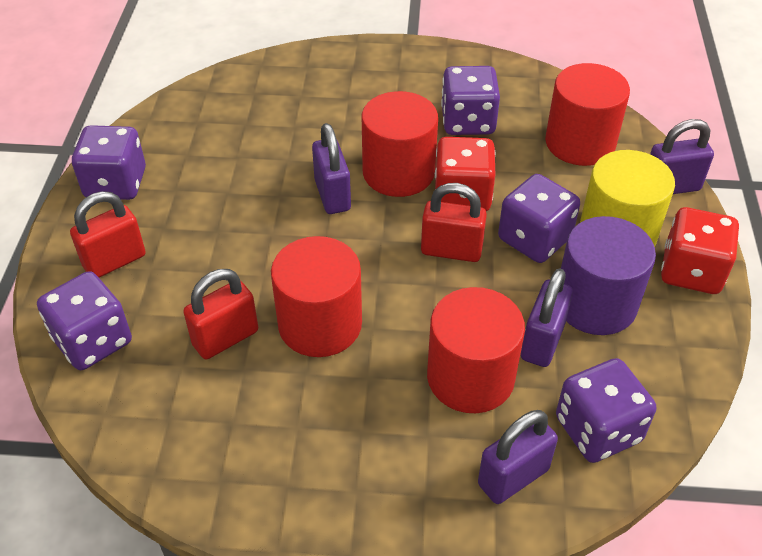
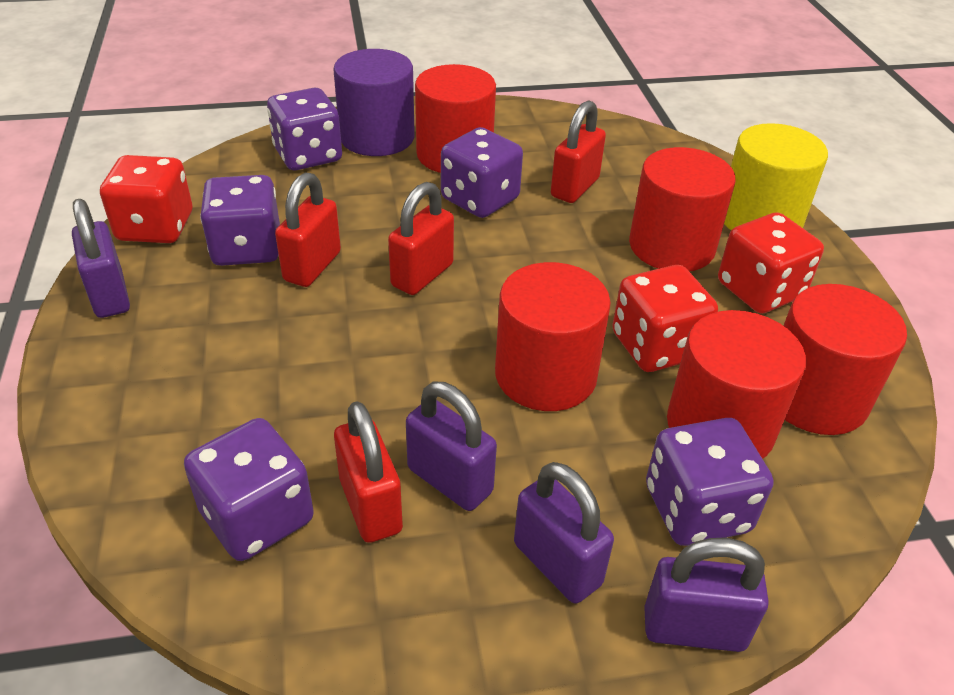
red cylinder: [271,236,362,357] [362,91,438,197] [427,287,525,413] [545,63,630,166] = 4 -> [415,64,496,173] [495,262,611,411] [629,147,736,272] [667,310,806,459] [784,284,907,435] = 5
red dice: [434,137,495,211] [661,207,739,294] = 2 -> [100,155,192,243] [612,265,718,372] [718,212,824,314] = 3
red padlock: [70,191,146,277] [183,269,258,359] [421,183,487,262] = 3 -> [275,172,341,287] [334,401,403,543] [388,182,454,295] [551,100,606,203] = 4

